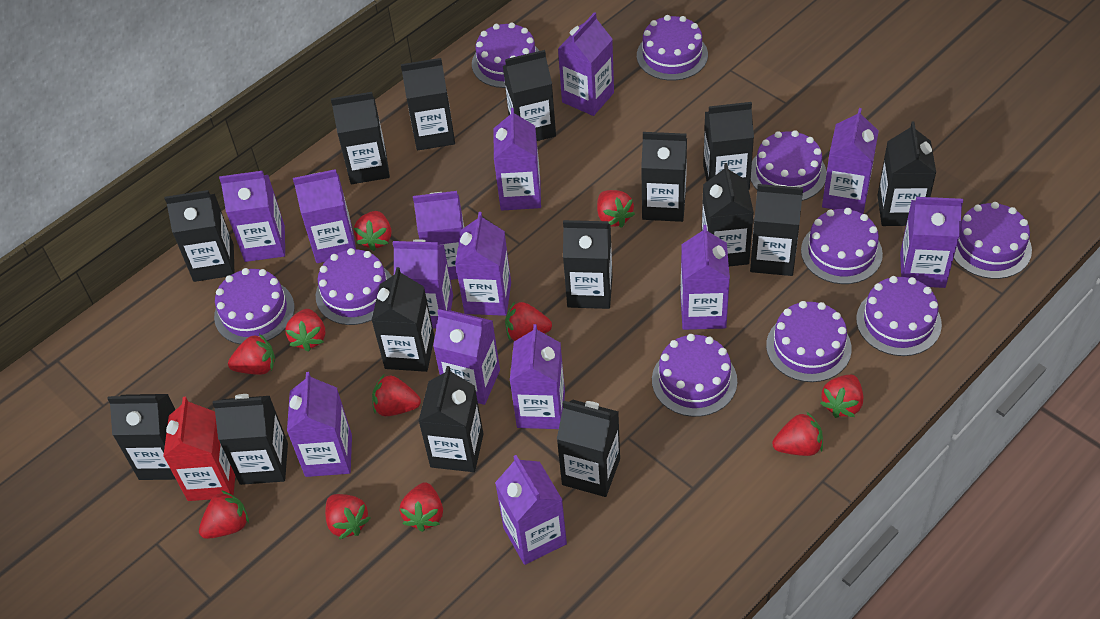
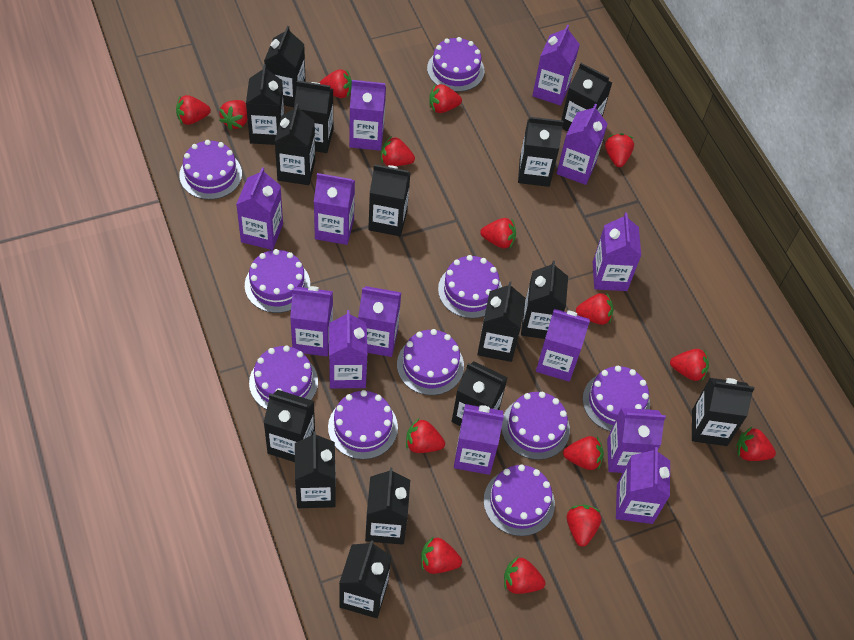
purple carton: [219,171,285,262] [287,372,352,477] [293,169,356,263] [393,239,453,328] [413,191,464,280] [433,309,500,405] [455,212,511,316] [494,108,541,210] [495,455,567,565] [510,324,565,429] [558,12,614,116] [680,225,730,330] [822,108,879,214] [900,197,963,288] = 14 -> [236,167,283,250] [290,286,333,356] [314,173,355,245] [329,310,367,389] [349,80,386,151] [358,286,401,357] [454,404,504,475] [532,24,580,106] [536,309,590,381] [556,104,608,185] [593,213,641,291] [607,408,666,473] [616,447,670,524] = 13
red carton: [163,397,235,501] = 1 -> none = 0
red strawberry: [199,490,249,539] [228,334,275,375] [285,309,325,352] [325,494,370,539] [354,211,392,251] [372,375,421,416] [400,482,443,532] [505,301,552,341] [597,190,635,228] [772,412,823,456] [820,375,863,418] = 11 -> [176,95,211,125] [219,100,247,130] [319,69,352,98] [381,136,415,166] [406,418,445,453] [421,536,462,574] [429,84,462,113] [480,218,516,248] [504,557,546,594] [563,436,604,470] [567,505,602,547] [576,293,614,325] [605,133,634,167] [670,349,709,382] [736,427,776,461] = 15

